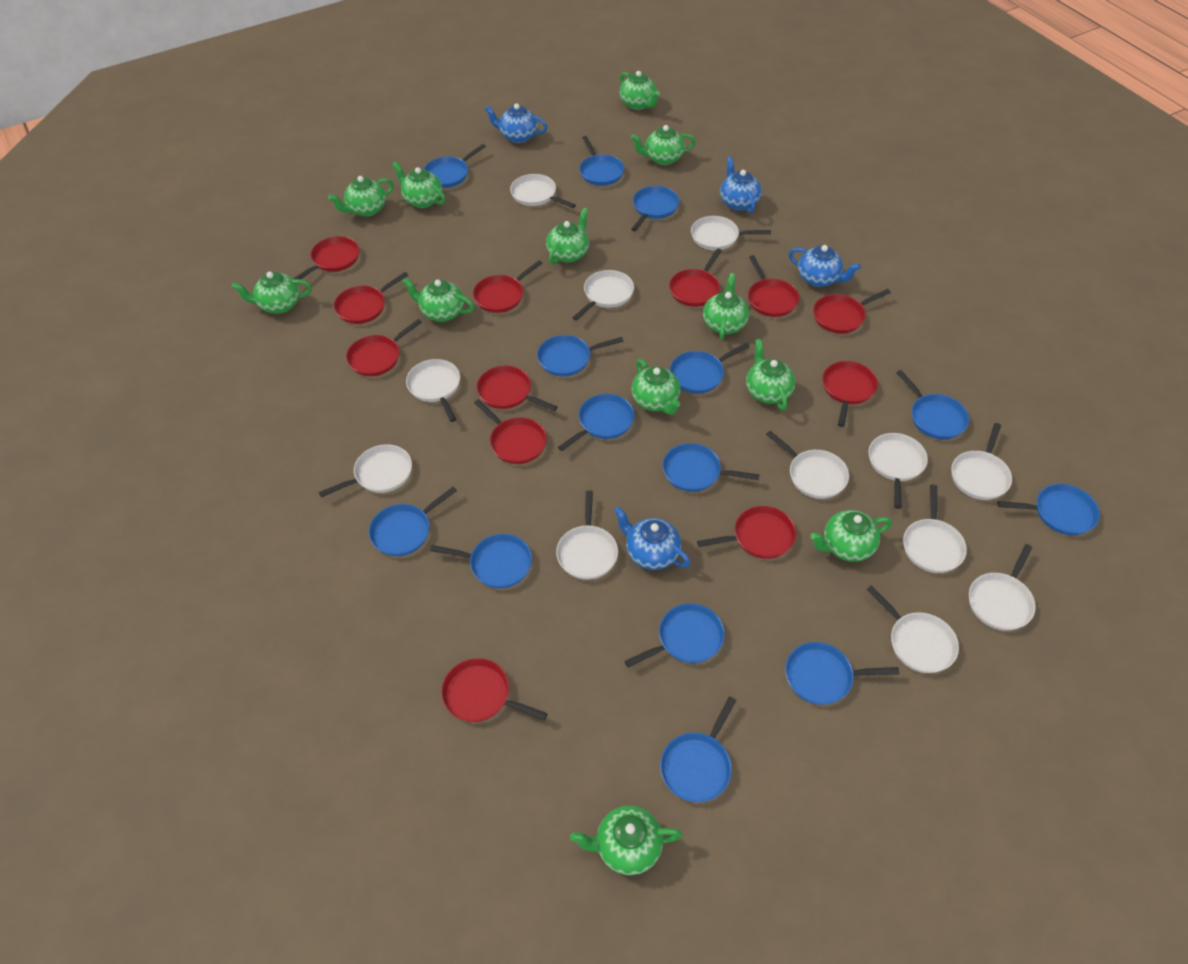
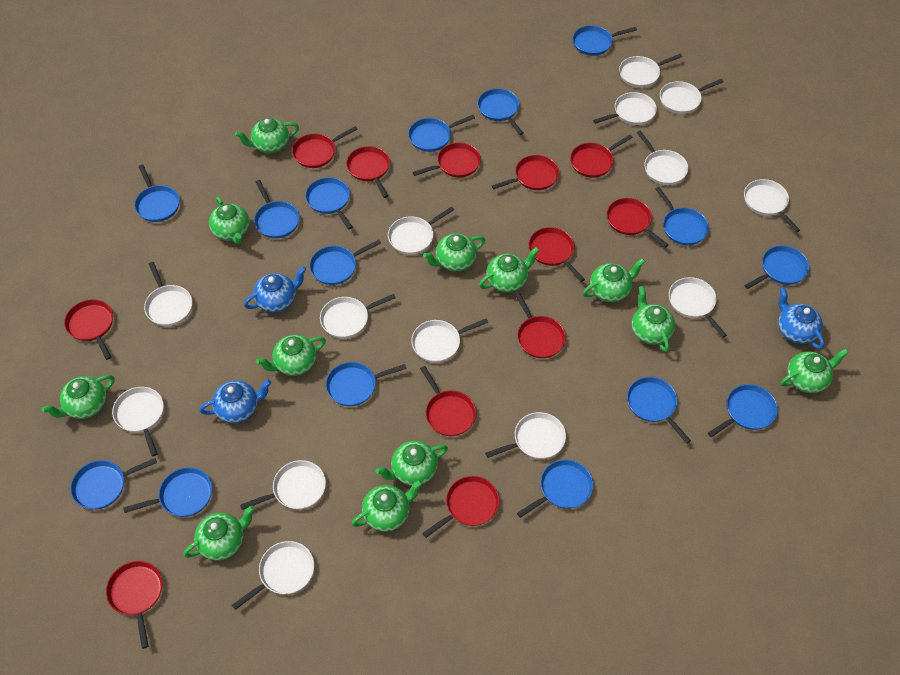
blue pan: [369,487,457,556] [424,144,486,188] [430,534,532,589] [537,335,623,376] [558,394,635,451] [579,136,624,186] [624,603,725,667] [631,186,679,231] [660,696,736,802] [662,443,759,492] [670,342,750,394] [785,642,899,705] [896,370,969,440] [997,484,1100,535] = 14 -> [70,458,157,509] [123,467,212,517] [134,164,180,222] [254,180,299,238] [305,177,353,229] [309,240,381,285] [326,362,407,406] [408,115,475,152] [477,88,523,135] [517,459,593,518] [573,25,637,56] [627,377,691,444] [655,187,709,245] [708,384,778,437] [744,245,809,289] = 15
blue teapot: [485,103,548,143] [614,507,691,570] [720,157,762,213] [788,245,861,287] = 4 -> [199,380,271,423] [244,266,306,312] [778,287,825,349] = 3
white pan: [319,444,412,498] [406,359,460,422] [510,174,576,208] [556,490,618,580] [572,270,634,320] [691,216,771,250] [766,431,849,499] [866,585,959,673] [868,433,928,509] [903,485,967,573] [951,423,1012,500] [969,544,1036,631] = 12 -> [112,387,164,456] [144,262,192,326] [232,541,314,610] [240,460,326,510] [320,294,396,338] [388,206,454,255] [411,319,488,362] [485,412,566,459] [593,92,657,125] [619,54,682,88] [637,130,688,185] [660,79,724,114] [669,277,727,338] [744,179,800,232] = 14

